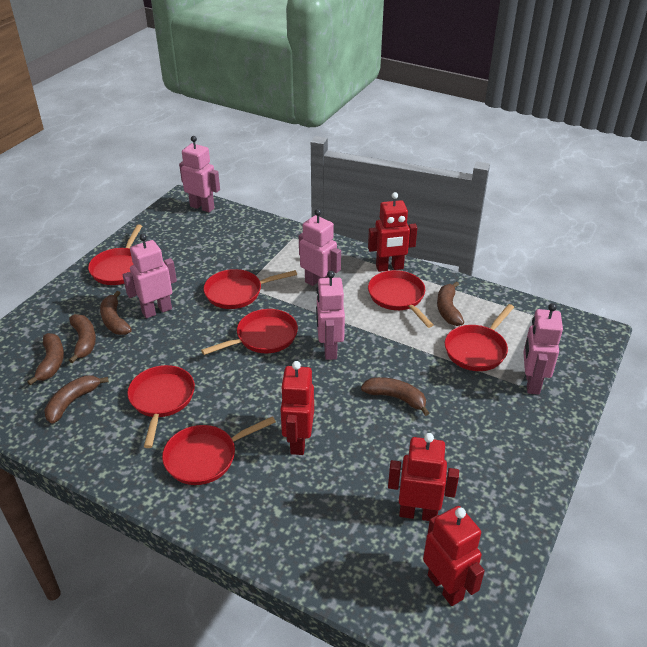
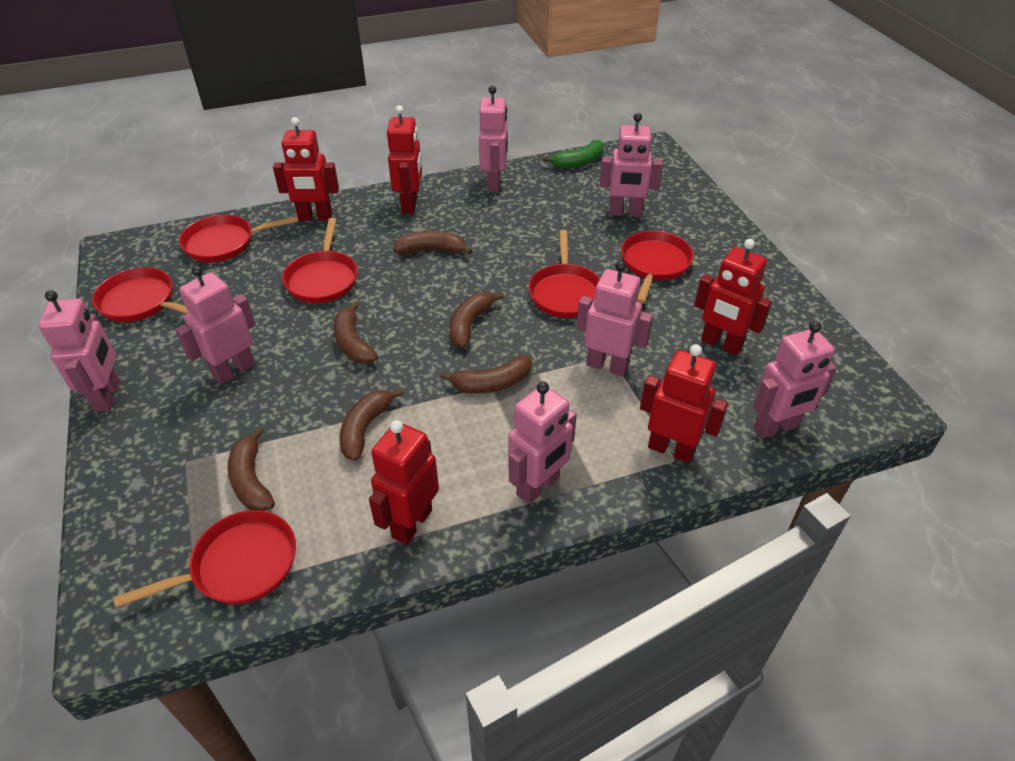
green banana: none = 0 -> [542,140,604,169] = 1
pink robot: [123,234,177,318] [179,136,220,213] [299,209,341,286] [316,271,345,360] [523,303,563,395] = 5 -> [38,290,120,412] [175,265,256,385] [479,86,508,192] [508,382,577,504] [577,261,653,376] [600,113,663,217] [753,321,837,438] = 7
red pan: [88,224,142,285] [127,365,195,448] [162,416,276,485] [201,309,298,355] [204,269,297,309] [368,270,433,328] [445,304,514,371] = 7 -> [92,267,189,322] [113,510,296,608] [179,215,298,262] [282,218,358,303] [528,230,600,318] [621,231,694,304] = 6
red robot: [280,361,314,455] [368,192,417,272] [388,433,459,521] [423,506,485,606] = 4 -> [273,117,339,221] [369,420,439,545] [387,105,422,214] [640,344,728,463] [694,239,772,356] = 5

